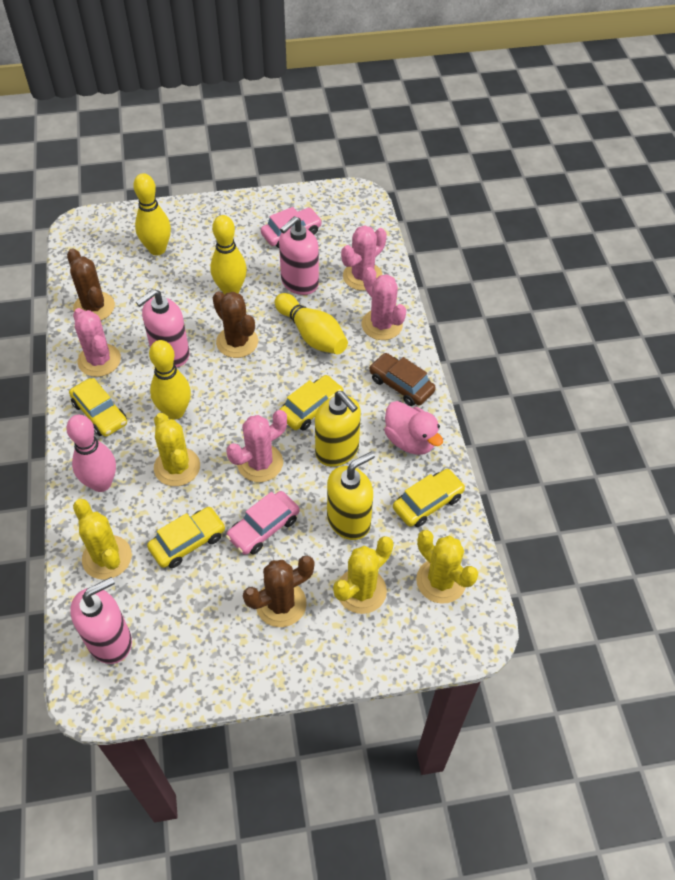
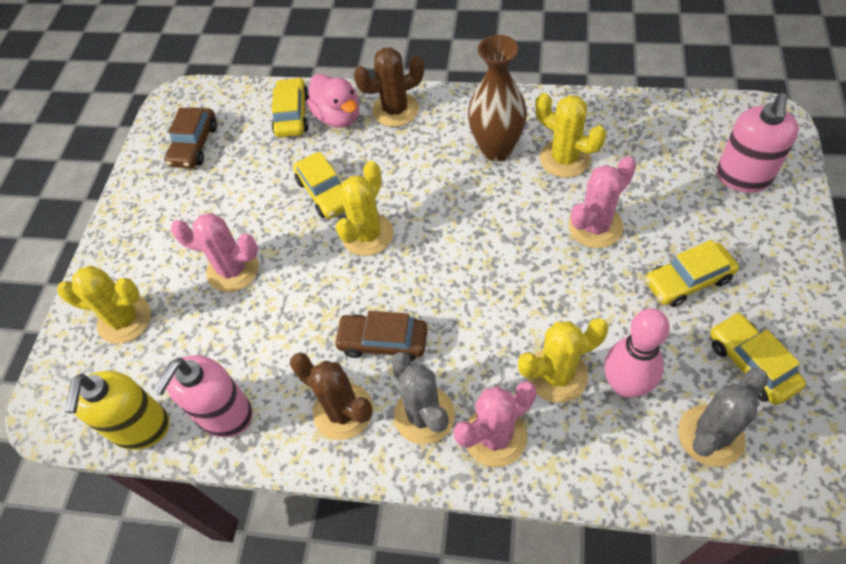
brown cactus: [67,248,115,320] [213,291,258,358] [243,555,314,627] = 3 -> [290,352,373,440] [354,47,424,127] = 2
brown car: [369,353,436,406] = 1 -> [165,107,217,168] [334,311,428,362] = 2
brown vase: none = 0 -> [468,35,527,162] = 1
grey cactus: none = 0 -> [391,352,455,445] [678,368,769,467] = 2
pink cactus: [73,308,121,377] [226,410,287,482] [341,225,387,291] [362,267,406,340] = 4 -> [171,213,259,292] [454,381,536,467] [568,156,636,249] = 3
pink car: [226,491,300,555] [261,207,322,248] = 2 -> none = 0
pink soap dispenser: [70,577,132,664] [136,289,190,367] [279,216,319,295] = 3 -> [153,355,253,437] [716,93,799,193] = 2
yellow bowling pin: [133,173,171,255] [149,340,191,420] [210,215,247,294] [275,293,348,354] = 4 -> none = 0
yellow soap dispenser: [315,391,361,467] [327,451,375,540] = 2 -> [65,371,170,450] = 1

